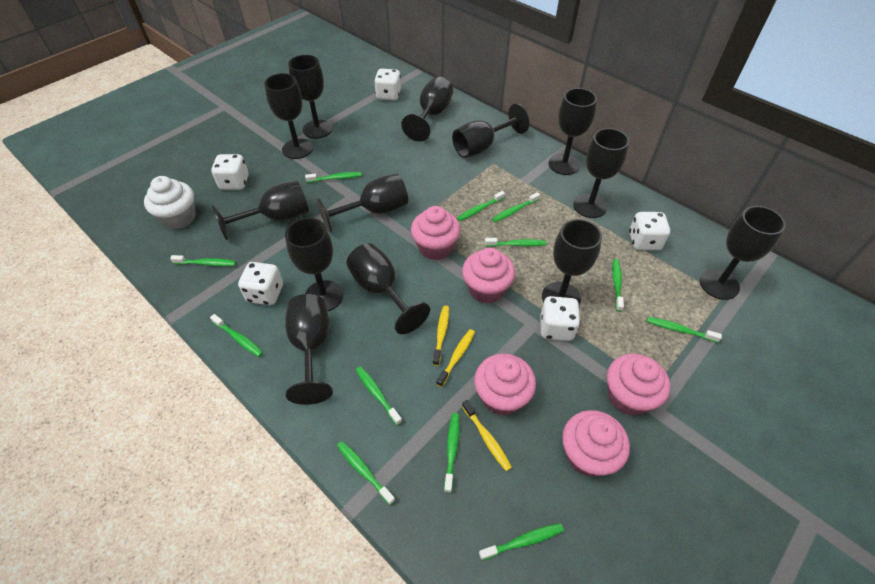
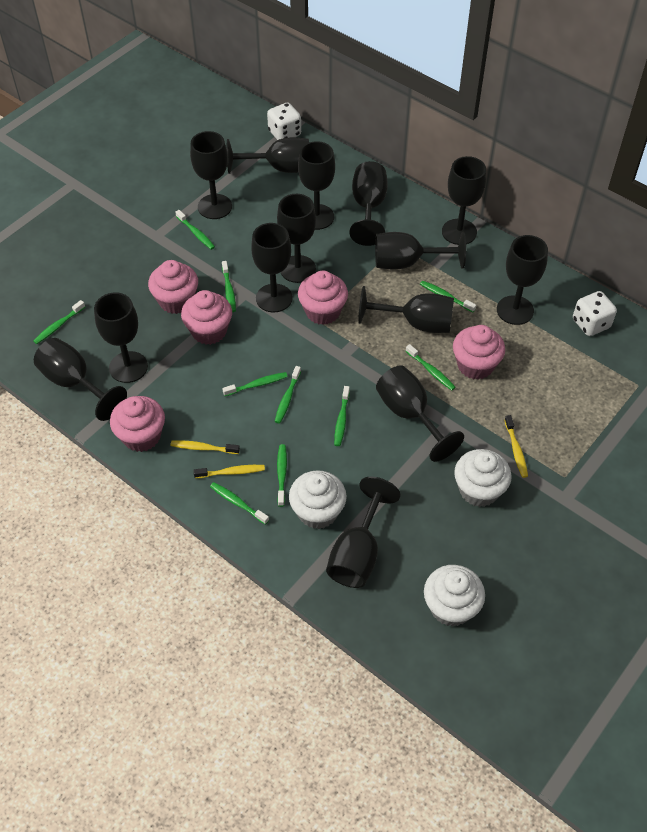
black goblet: [212,181,309,240] [264,73,313,159] [285,218,343,311] [285,294,333,405] [288,55,332,139] [317,174,408,233] [346,243,430,334] [401,77,453,141] [452,103,529,158] [542,219,602,305] [549,88,597,175] [573,128,629,218] [699,206,786,300] = 13 -> [34,338,127,421] [94,292,148,383] [190,131,232,219] [227,137,309,174] [251,223,293,312] [277,194,316,283] [298,141,335,230] [326,477,401,588] [349,161,388,246] [358,286,454,333] [375,232,466,269] [376,365,464,462] [442,156,486,245] [497,235,548,325] = 14
green toothbrush: [170,255,236,266] [210,314,263,357] [305,172,362,183] [337,441,395,505] [356,366,402,425] [444,413,460,493] [457,191,505,221] [479,523,564,561] [485,238,546,247] [492,192,540,222] [612,259,624,312] [647,317,722,343] = 12 -> [33,300,85,344] [176,210,215,250] [210,482,269,525] [222,261,236,312] [222,372,288,396] [275,366,301,423] [277,444,287,507] [334,386,350,446] [406,344,456,391] [420,281,476,312] = 10
white cupcake: [144,176,196,229] = 1 -> [289,470,347,529] [424,565,485,627] [454,449,512,507] = 3
white dice: [211,154,249,190] [238,262,283,305] [374,69,401,100] [541,296,580,341] [629,212,670,250] = 5 -> [267,103,301,140] [573,291,617,336] = 2

